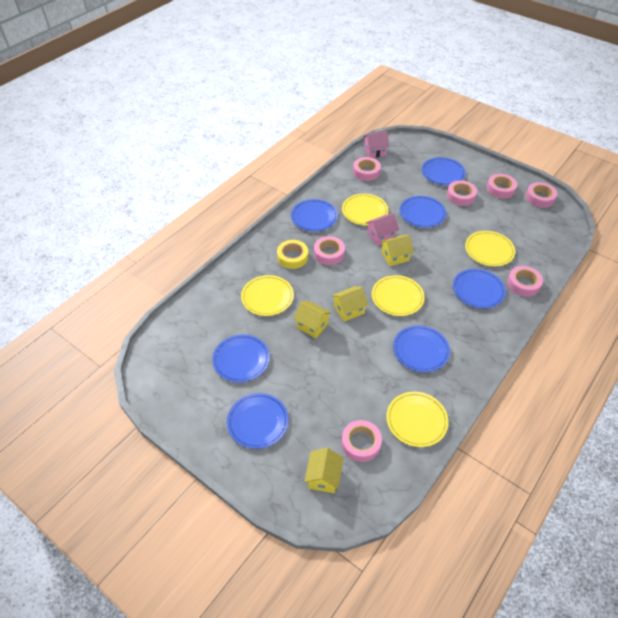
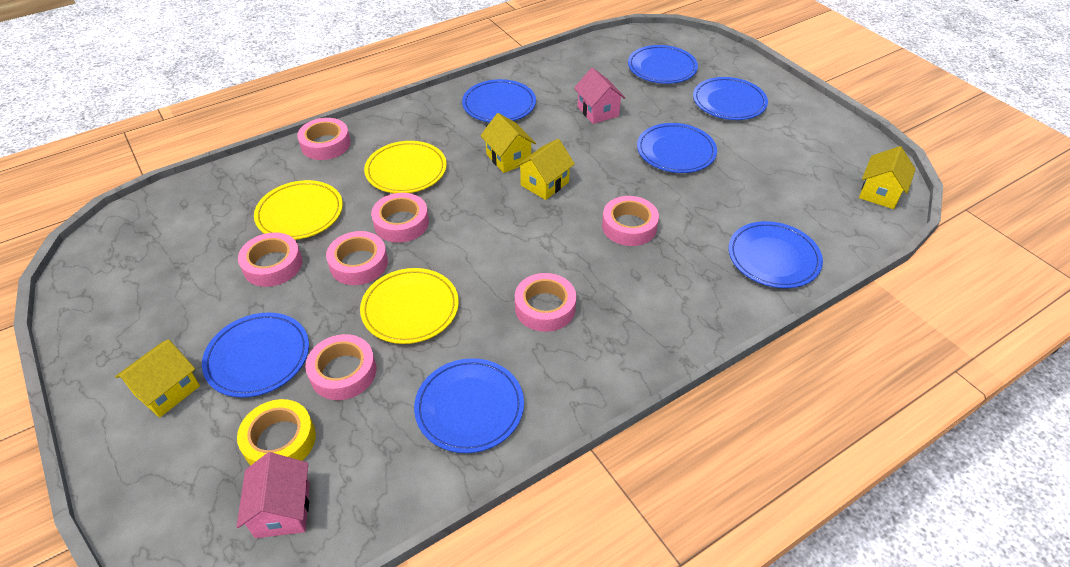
yellow plate: [241,275,294,316] [342,194,388,225] [372,275,425,316] [386,392,449,447] [465,231,515,266] = 5 -> [254,180,343,240] [360,268,459,344] [364,141,447,193] = 3

